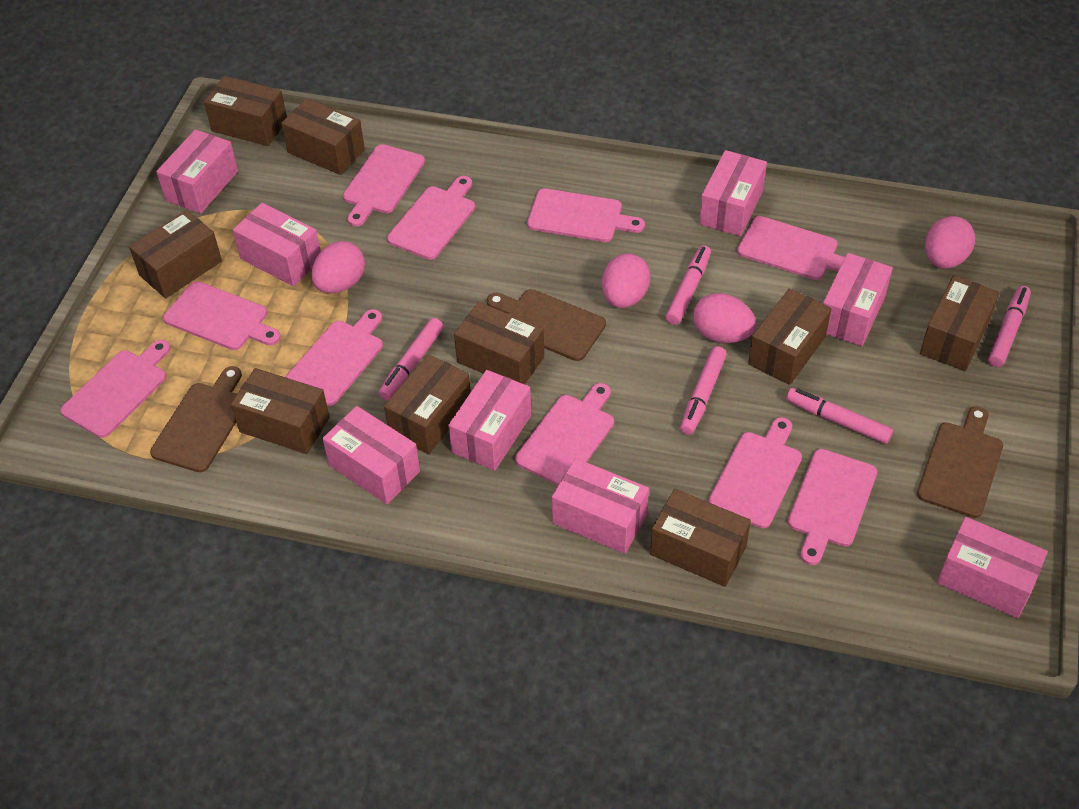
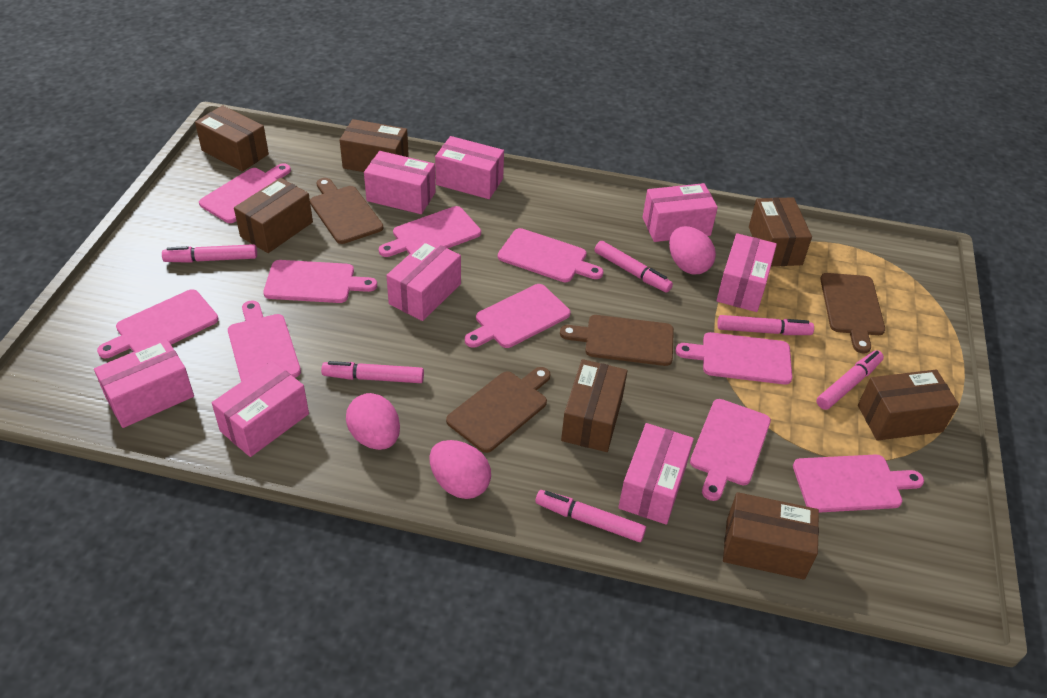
brown box: [129,210,222,298] [204,76,287,146] [231,368,330,454] [281,98,365,175] [384,354,471,454] [454,302,544,385] [650,489,751,587] [748,288,832,385] [920,276,1000,371] = 9 -> [195,105,269,172] [234,178,313,253] [340,119,409,172] [561,359,627,452] [723,492,819,580] [749,197,812,266] [858,370,959,441] = 7
brown cutting board: [150,366,242,472] [487,289,606,361] [917,406,1003,518] = 3 -> [310,178,383,244] [446,367,550,453] [560,315,674,366] [820,273,885,354] = 4
pink egg: [311,241,365,293] [602,253,650,308] [693,293,757,343] [925,216,975,269] = 4 -> [346,393,400,450] [429,440,491,499] [669,226,716,274] = 3
pink marker: [378,318,443,401] [665,245,711,325] [680,346,727,435] [786,388,893,444] [988,286,1031,367] = 5 -> [162,244,257,263] [321,361,424,383] [535,490,646,542] [595,241,673,293] [717,315,814,335] [817,350,884,410] = 6

